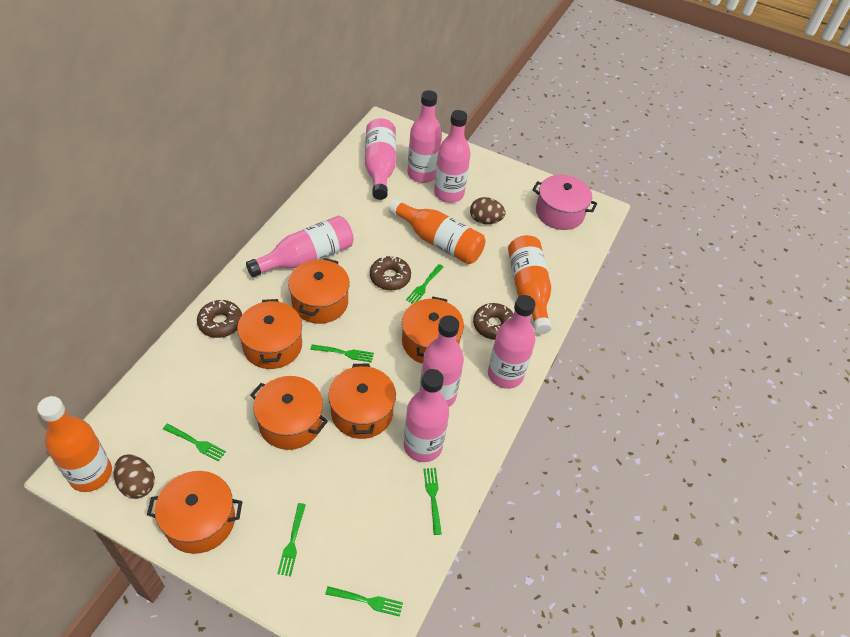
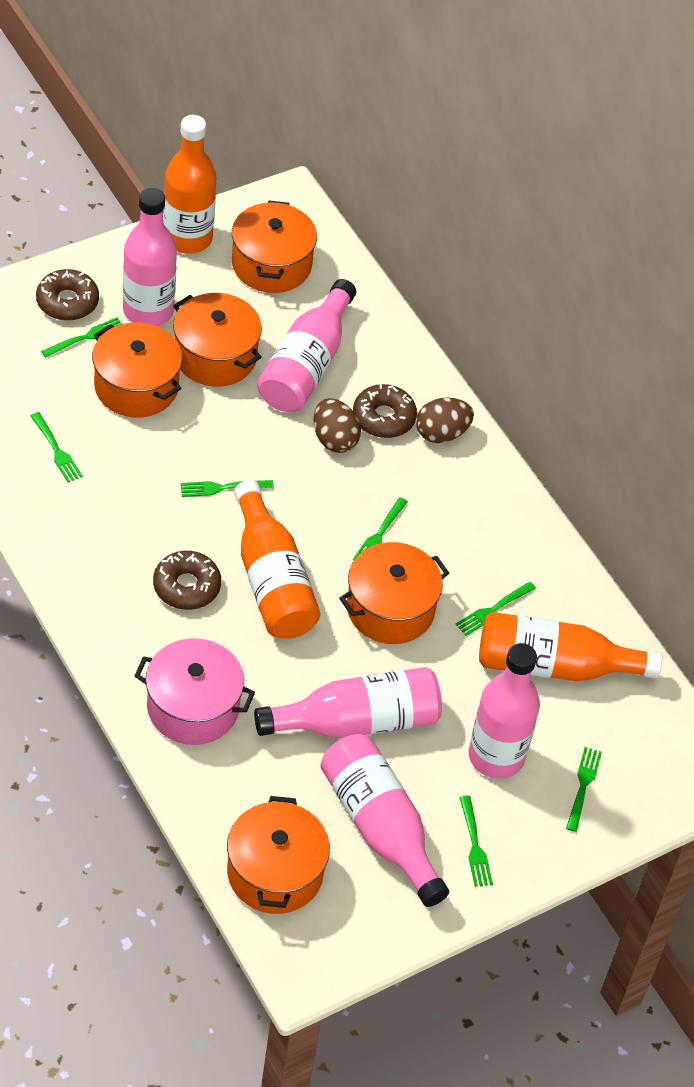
green fork: [163,424,226,462] [277,503,306,576] [310,344,374,362] [325,586,403,617] [406,264,443,303] [424,468,442,535] = 6 -> [31,412,83,482] [41,317,122,357] [180,480,274,497] [353,497,408,561] [455,582,536,636] [460,796,493,887] [566,747,602,832] = 7
orange pot: [147,471,242,554] [237,299,302,369] [250,376,328,450] [288,258,350,324] [328,363,396,439] [402,297,464,364] = 6 -> [92,322,182,417] [173,293,262,387] [227,796,330,914] [232,200,317,293] [339,542,449,644] = 5
pink bottle: [246,216,354,277] [365,118,396,200] [404,369,449,462] [408,90,442,183] [420,315,464,407] [434,110,471,203] [488,295,536,389] = 7 -> [123,188,177,326] [254,667,442,738] [257,279,356,412] [321,734,449,907] [469,643,540,779] = 5

